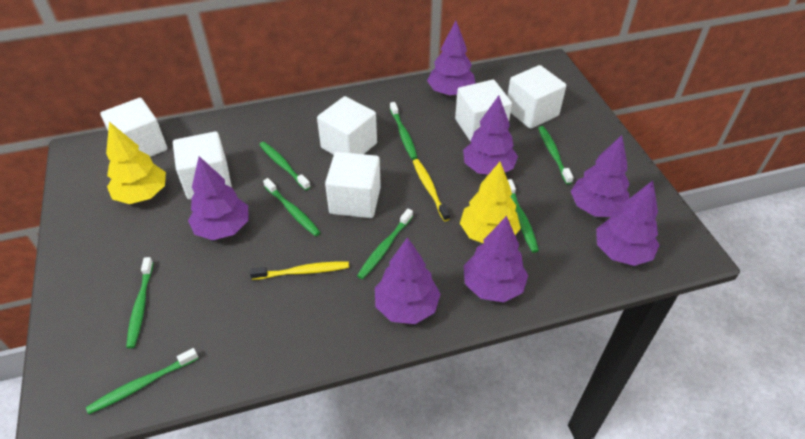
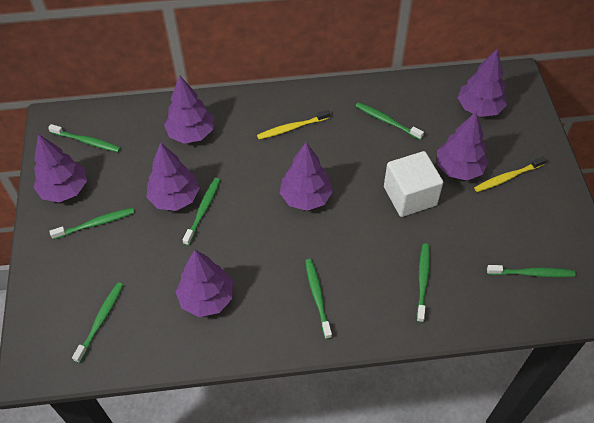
white cube: [100,98,167,157] [173,131,232,200] [317,96,377,155] [325,152,381,218] [455,80,512,142] [507,65,566,129] = 6 -> [384,151,443,217] = 1
yellow tree: [106,122,166,204] [460,162,521,244] = 2 -> none = 0

